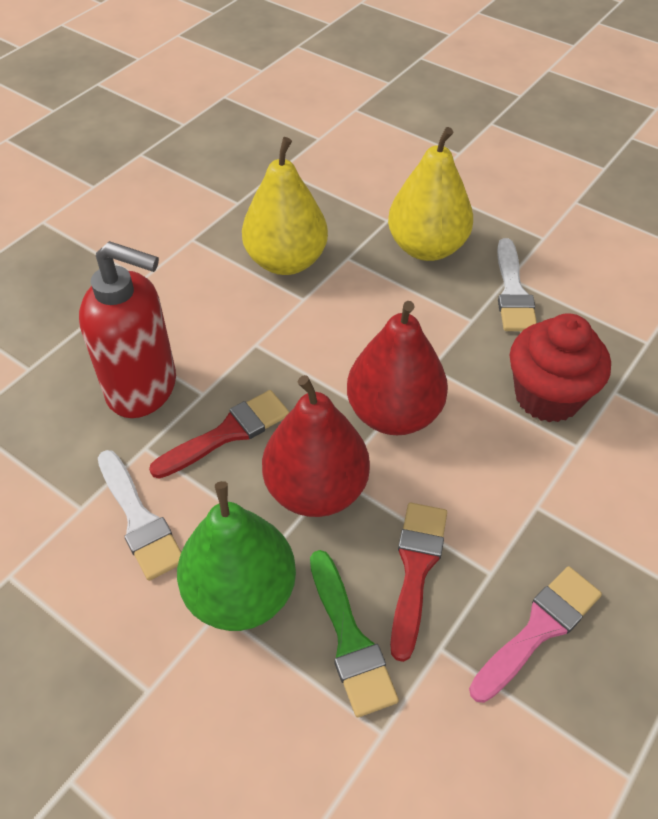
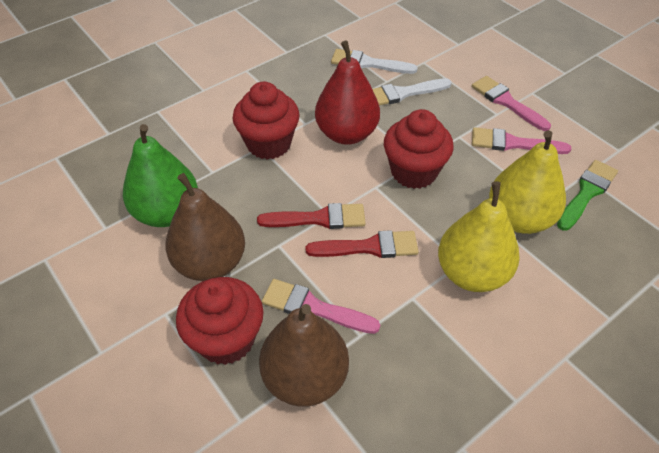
brown pear: none = 0 -> [165,173,245,281] [259,304,349,407] = 2
pink brush: [469,566,602,703] = 1 -> [262,279,380,334] [472,76,551,131] [472,127,571,154] = 3
red cupcake: [510,313,611,422] = 1 -> [176,277,263,365] [233,82,300,160] [384,109,454,189] = 3
red pear: [262,375,370,517] [347,301,448,435] = 2 -> [315,40,380,145] = 1
red soap dispenser: [79,241,176,418] = 1 -> none = 0

